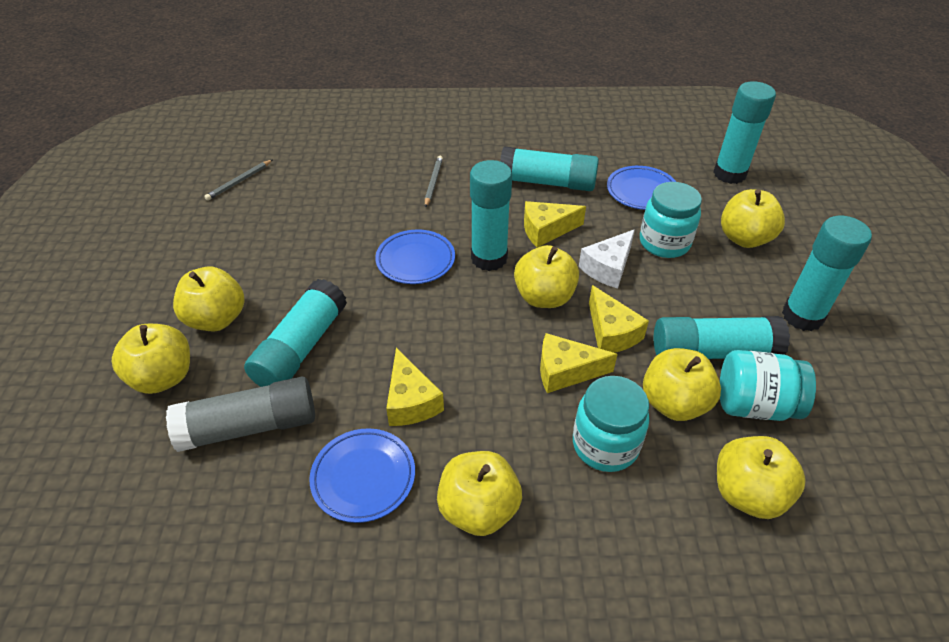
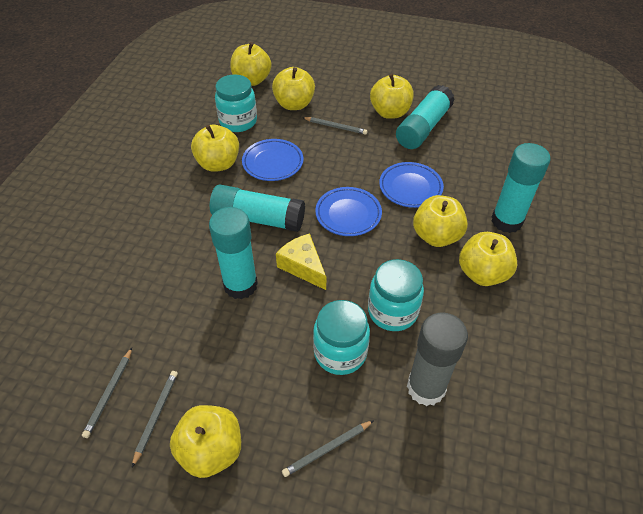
grey pencil: [204,160,272,201] [425,156,443,208] = 2 -> [82,348,132,438] [132,371,178,467] [282,420,374,477] [302,117,368,135] = 4
turquoise glue stick: [244,279,347,387] [470,160,512,271] [500,146,599,191] [654,316,790,359] [713,81,776,184] [782,216,872,331] = 6 -> [209,207,258,299] [210,185,305,232] [396,85,455,149] [492,143,551,233] = 4
white cheese: [579,229,635,288] = 1 -> none = 0
yellow cheese: [386,348,444,426] [524,201,586,247] [540,333,618,393] [589,285,649,353] = 4 -> [276,234,326,290] = 1

